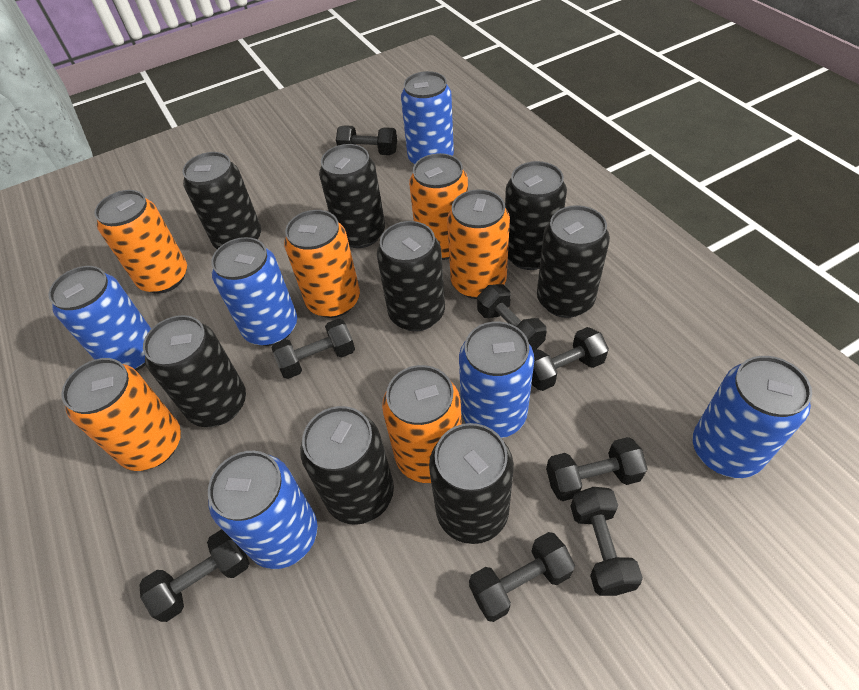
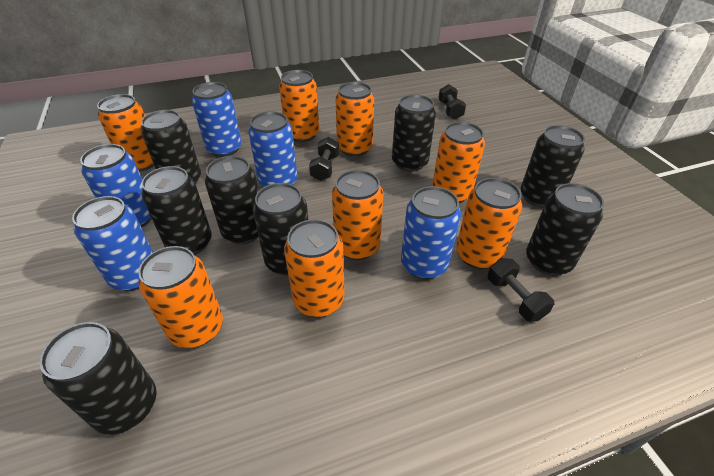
black dumbbell: [139,529,249,622] [271,319,355,379] [336,125,397,155] [469,532,575,622] [477,284,547,351] [531,327,609,391] [546,437,648,501] [570,487,643,596] = 8 -> [309,137,339,181] [439,84,466,119] [488,258,554,322] = 3
blue can: [49,266,151,371] [208,451,317,569] [211,237,297,346] [401,71,454,164] [459,321,534,438] [693,356,812,478] = 6 -> [72,196,153,291] [80,144,152,228] [192,82,242,157] [248,111,298,187] [401,186,461,279] = 5
orange can: [61,358,181,471] [94,190,187,294] [284,210,360,318] [382,365,462,483] [409,153,468,260] [447,189,510,299] = 6 -> [97,94,154,172] [138,246,223,348] [279,70,319,142] [284,219,345,317] [332,170,384,260] [335,82,374,157] [432,122,485,203] [456,178,522,269] = 8

